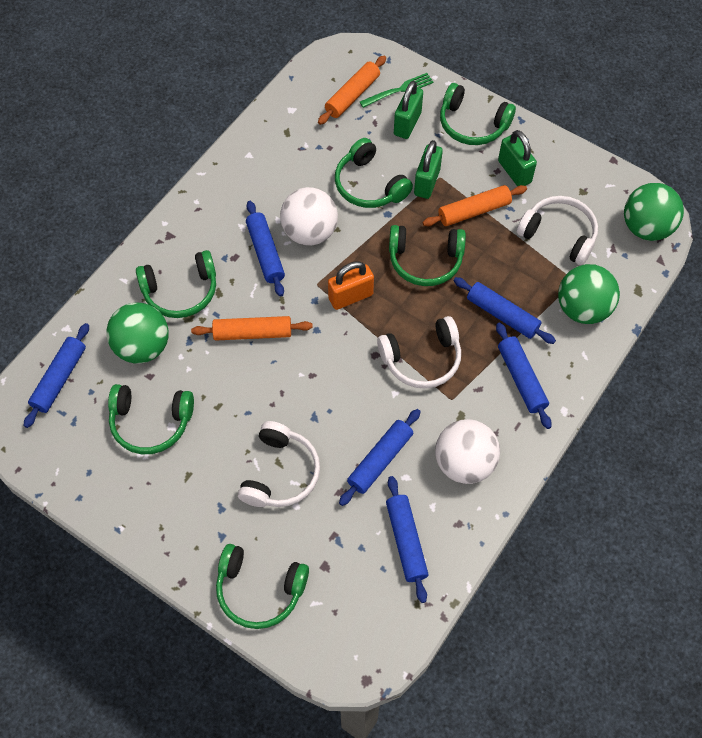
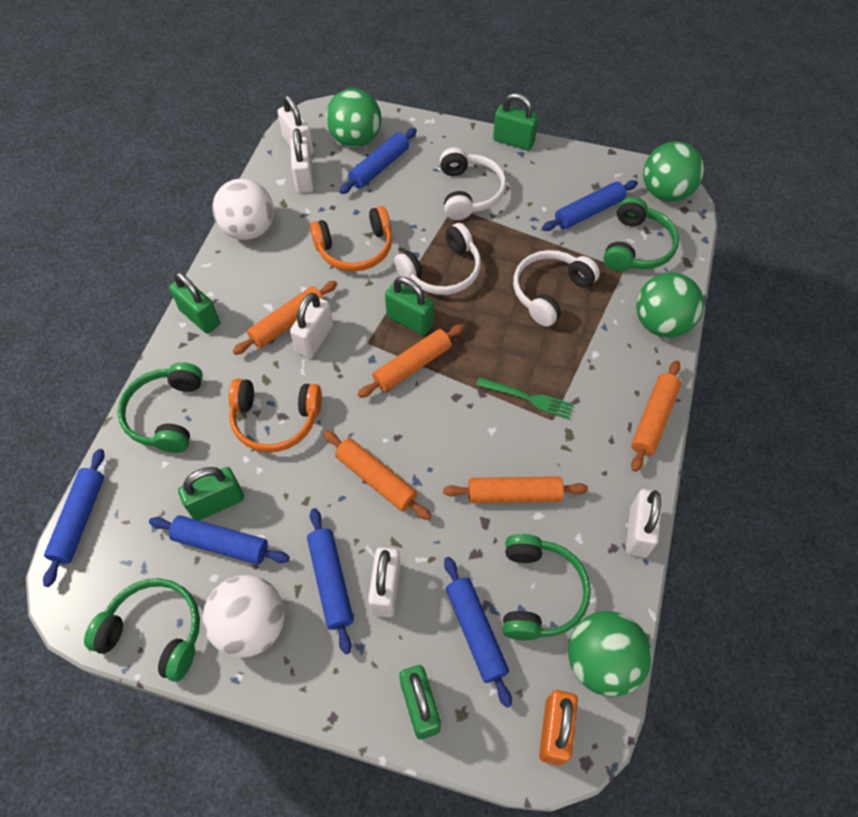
green ball: [106,303,169,364] [558,264,620,324] [624,183,684,241] = 3 -> [326,88,382,147] [568,611,652,697] [636,273,704,338] [643,141,704,202] = 4
green headphones: [108,384,194,454] [136,250,216,318] [216,544,309,629] [335,138,413,208] [389,225,466,286] [440,83,516,145] = 6 -> [84,578,200,682] [117,362,203,453] [503,534,591,640] [603,197,679,271] = 4
green padlock: [394,81,423,139] [414,140,443,199] [498,130,537,186] = 3 -> [169,272,220,334] [178,467,244,521] [385,277,434,335] [399,665,441,740] [493,93,539,150] = 5
orange headphones: none = 0 -> [228,378,322,452] [310,206,392,271] = 2
orange rolling pin: [191,316,313,341] [318,56,386,125] [423,185,527,226] = 3 -> [233,281,337,355] [323,431,431,520] [358,324,464,398] [443,476,588,503] [631,360,681,472] = 5
white padlock: none = 0 -> [278,95,314,155] [290,128,314,193] [290,293,333,358] [368,547,401,617] [626,489,662,558] = 5

